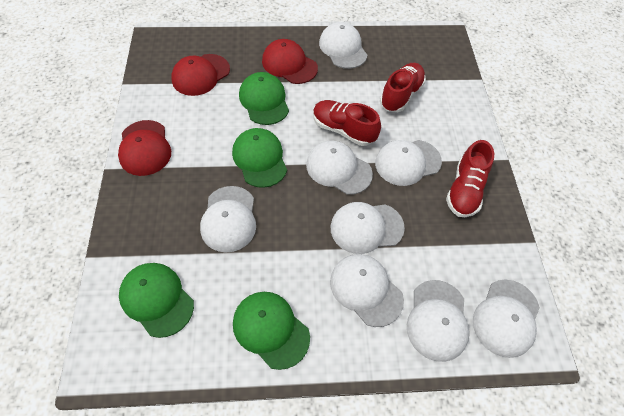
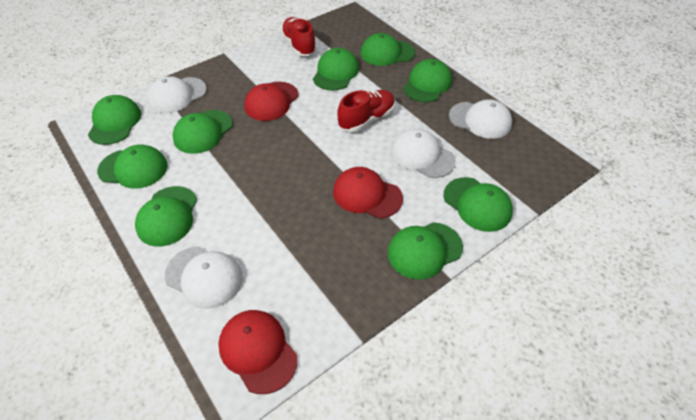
green cap: [119,263,194,338] [232,128,287,188] [233,292,310,370] [239,72,289,125] = 4 -> [88,95,141,145] [97,145,168,189] [135,186,197,247] [172,110,233,154] [313,48,359,91] [360,33,415,66] [388,222,463,280] [403,59,452,102] [443,177,513,232] = 9
red shoe: [313,100,381,146] [380,63,426,112] [446,140,494,217] = 3 -> [281,17,317,56] [337,90,395,132] = 2
white cap: [200,186,256,252] [306,141,373,195] [319,22,367,69] [330,254,404,327] [331,202,405,254] [375,140,442,186] [407,280,470,362] [473,280,540,358] = 8 -> [147,76,207,113] [165,246,243,309] [391,128,456,178] [449,99,512,139] = 4

